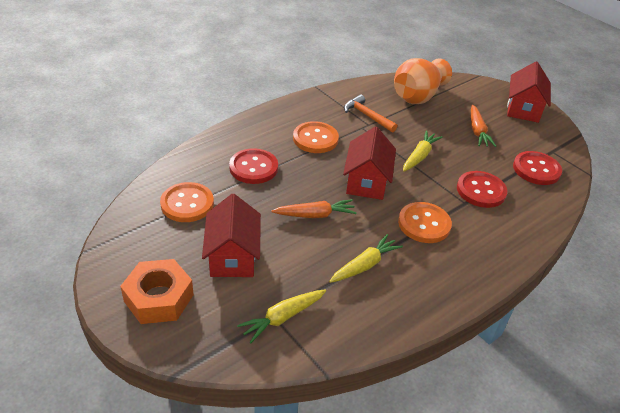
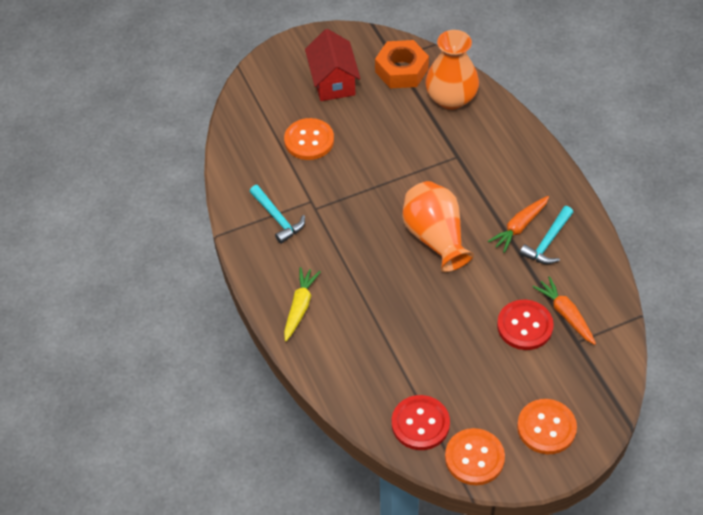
orange hammer: [344,94,398,132] = 1 -> none = 0
orange vase: [394,58,452,104] = 1 -> [402,181,474,272] [425,30,479,110] = 2
red button: [229,148,278,184] [457,171,507,208] [513,151,562,185] = 3 -> [392,395,450,450] [497,299,554,350] = 2
red house: [202,194,261,277] [343,126,396,200] [507,62,551,123] = 3 -> [305,29,360,101] = 1
turquoise hammer: none = 0 -> [249,185,305,244] [520,206,573,264] = 2
yellow carrot: [237,289,326,343] [329,234,403,283] [403,131,442,172] = 3 -> [284,267,321,341] = 1

